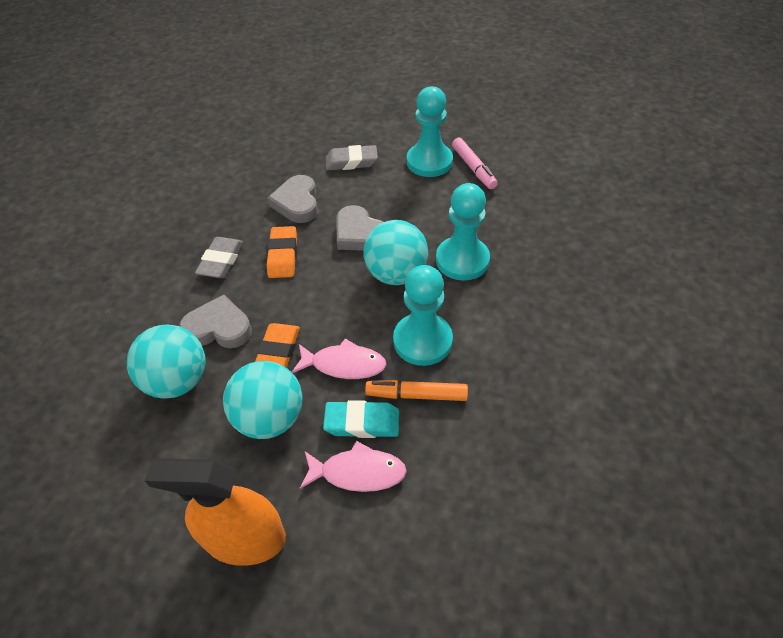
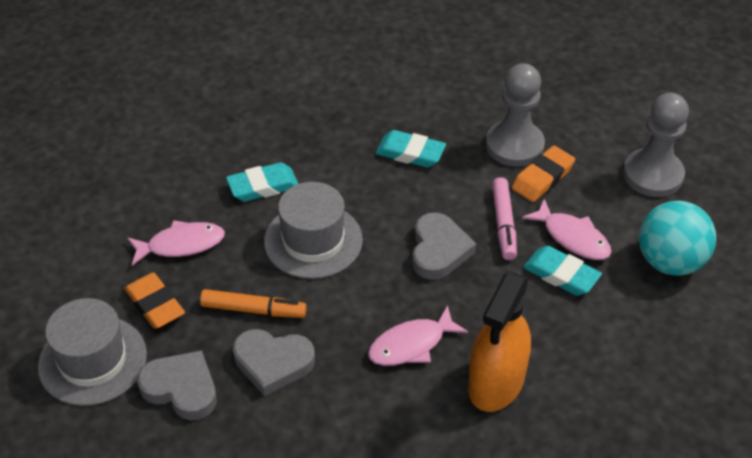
grey eraser: [195,237,243,278] [326,145,378,170] = 2 -> none = 0
grey hat: none = 0 -> [38,298,147,406] [264,182,363,279] = 2
grey pawn: none = 0 -> [486,63,545,167] [623,93,689,197] = 2
pink fish: [292,339,387,379] [300,441,407,492] = 2 -> [127,220,225,266] [368,305,468,366] [522,199,612,260] = 3
turquoise ball: [127,324,206,399] [223,361,302,439] [364,220,428,285] = 3 -> [639,201,716,276] = 1
turquoise eraser: [323,400,399,438] = 1 -> [226,162,299,202] [375,130,446,167] [523,246,602,296] = 3
turquoise pawn: [393,265,453,366] [407,86,453,177] [436,183,490,281] = 3 -> none = 0

